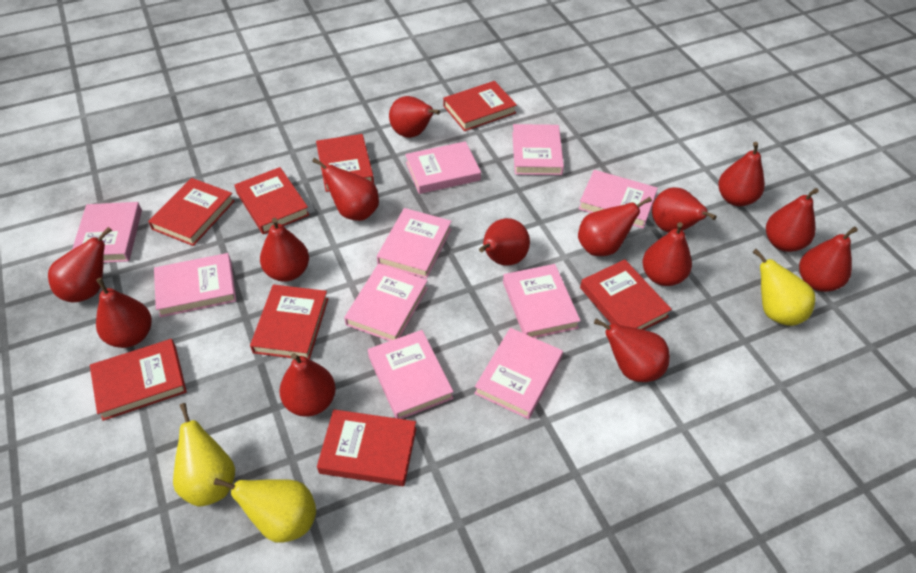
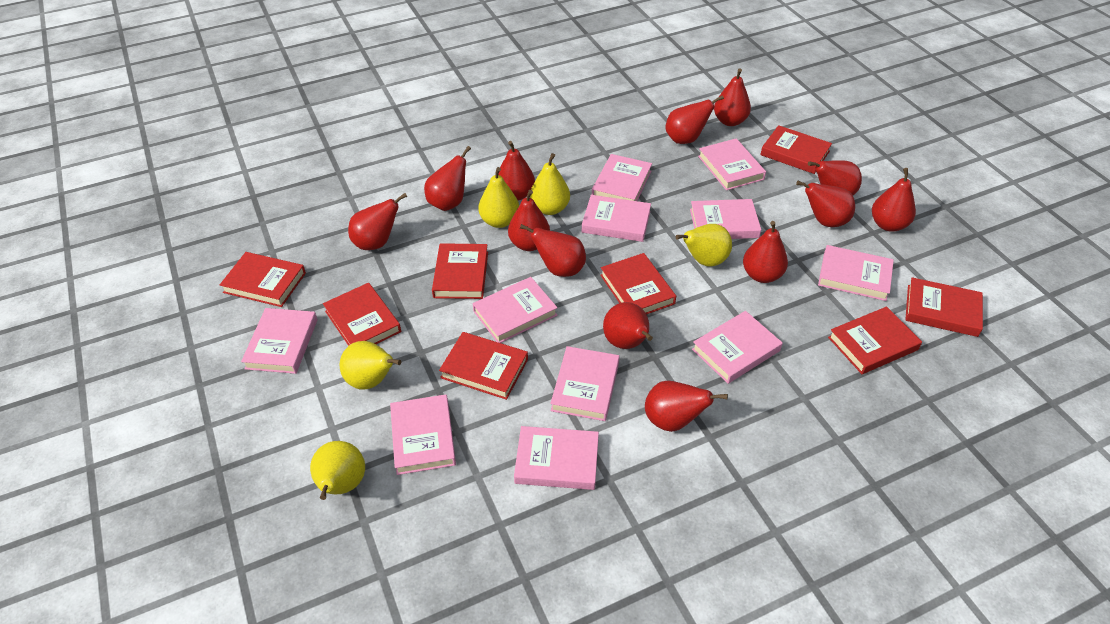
pink book: [72,202,142,263] [154,253,236,317] [344,264,428,341] [368,330,454,419] [377,208,452,279] [405,141,481,194] [474,328,563,419] [503,264,581,338] [512,124,564,175] [579,170,658,229] = 10 -> [241,308,318,374] [390,394,456,475] [473,277,557,343] [514,426,599,490] [550,346,619,421] [582,195,651,242] [592,154,652,201] [690,199,761,239] [692,311,783,384] [698,138,766,190] [818,245,894,301] = 11
red pear: [48,227,112,302] [96,278,152,348] [260,218,309,282] [279,353,336,417] [312,158,379,221] [389,96,440,138] [479,218,530,266] [578,197,652,256] [594,319,670,382] [642,222,692,286] [652,187,717,232] [718,142,765,206] [766,188,819,252] [799,227,858,292] = 14 -> [348,193,407,250] [424,146,471,211] [498,141,535,201] [508,190,550,251] [520,224,586,277] [603,302,653,349] [645,381,728,432] [665,95,724,144] [714,69,751,126] [743,221,788,283] [796,181,855,227] [808,160,862,195] [872,168,916,232] = 13
yellow pear: [173,403,235,507] [213,478,316,543] [752,249,816,326] = 3 -> [310,441,365,500] [340,341,401,390] [478,167,519,228] [530,153,570,215] [676,224,732,267] = 5

